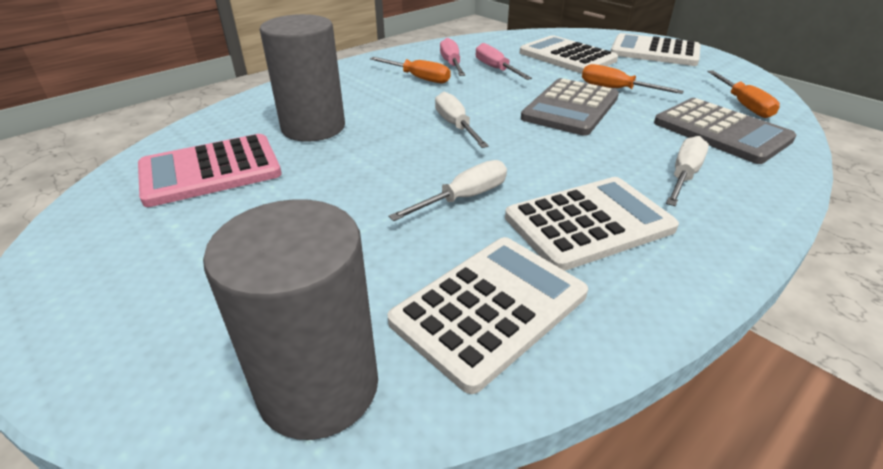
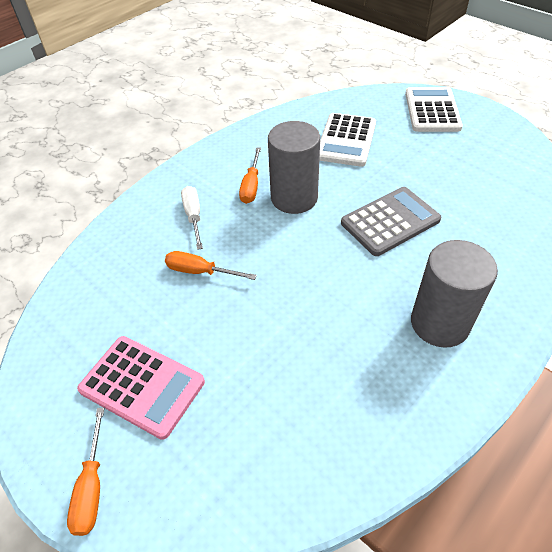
grey calculator: [521,78,619,136] [654,98,796,164] = 2 -> [341,187,441,256] = 1
pink screwdriver: [440,38,465,76] [476,43,532,80] = 2 -> none = 0
white calculator: [387,237,588,394] [505,177,679,271] [520,35,618,74] [611,33,700,66] = 4 -> [319,113,376,167] [405,87,463,132] = 2
white screwdriver: [389,160,507,221] [435,92,489,148] [666,136,709,206] = 3 -> [181,186,203,250] = 1

